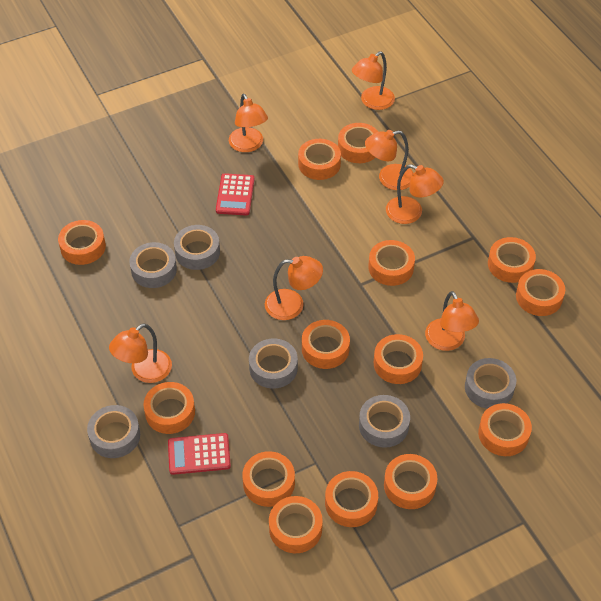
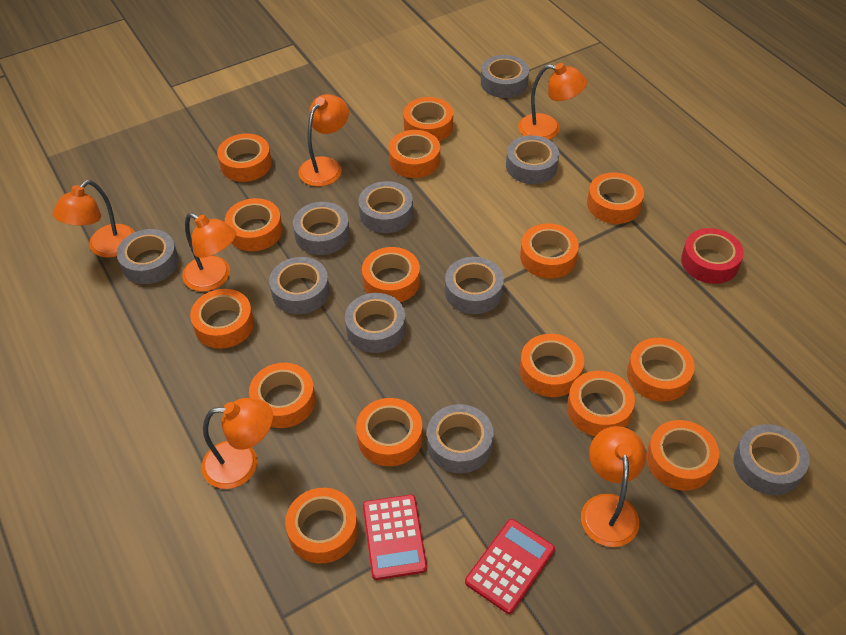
grey tape: [87,405,140,458] [129,242,177,288] [174,225,220,270] [249,338,298,389] [359,395,410,448] [465,358,516,409] = 6 -> [117,229,179,284] [269,257,330,314] [293,202,350,255] [345,293,406,353] [358,181,413,233] [427,404,494,473] [445,257,504,314] [481,55,529,98] [506,135,559,184] [733,424,809,495] = 10
orange lamp: [109,323,172,383] [229,94,268,152] [265,256,323,320] [352,51,395,110] [365,130,413,190] [386,164,444,224] [425,291,479,351] = 7 -> [52,180,134,258] [182,213,236,292] [202,398,273,489] [299,94,349,187] [518,63,587,140] [581,426,646,547] = 6
orange tape: [58,220,106,265] [143,382,195,434] [242,451,295,507] [269,496,323,553] [298,139,341,180] [302,320,350,369] [325,471,378,527] [338,123,378,163] [368,240,415,286] [374,334,423,384] [384,454,437,509] [478,403,532,456] [488,237,536,283] [516,269,565,316] = 14 -> [190,289,254,349] [217,133,272,182] [225,198,283,251] [249,363,316,428] [285,488,358,564] [356,398,422,466] [362,247,420,302] [389,130,440,178] [403,97,453,141] [520,223,579,279] [520,334,584,397] [567,371,635,436] [587,172,644,224] [627,338,695,402] [646,420,719,491] = 15
red tape: none = 0 -> [681,228,744,284] = 1

